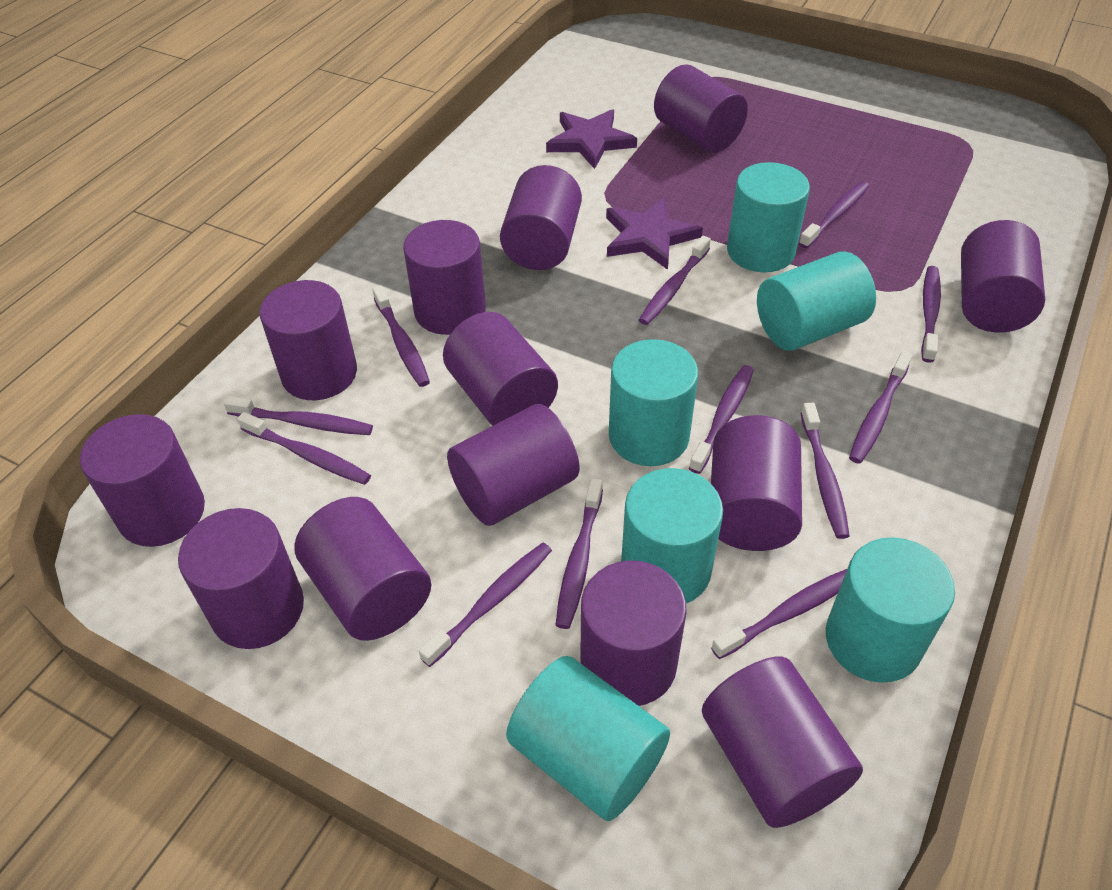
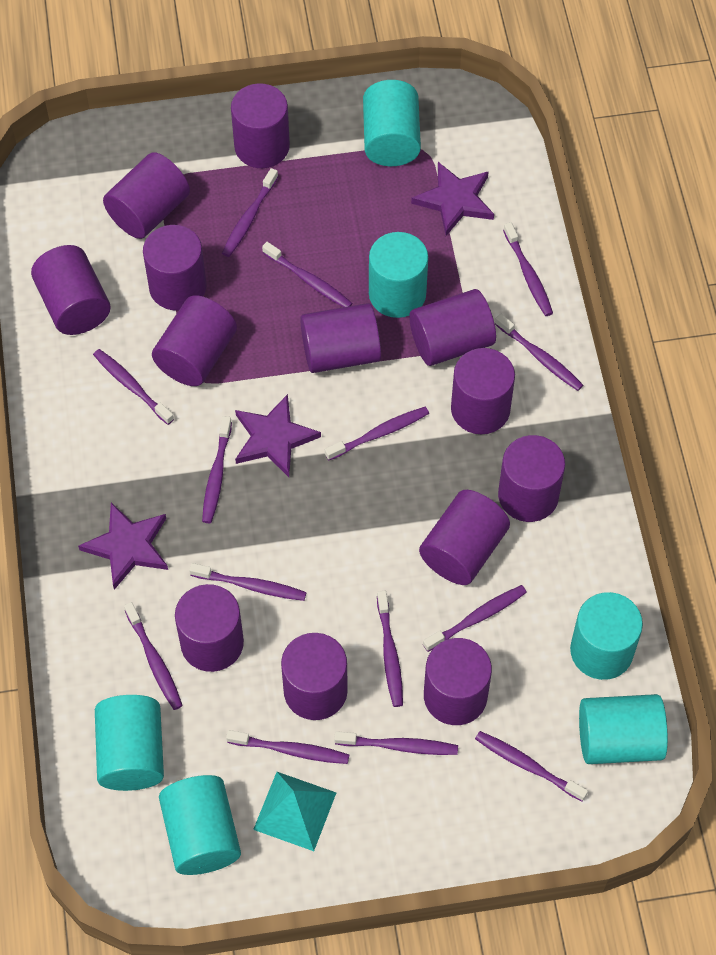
purple star: [546,109,637,169] [606,197,703,270] = 2 -> [78,503,168,590] [235,394,321,477] [411,162,494,236] = 3
purple toothbrush: [224,396,373,435] [237,412,371,485] [372,285,430,387] [419,543,552,667] [556,478,603,629] [639,236,711,325] [689,365,754,474] [711,569,847,659] [799,181,869,248] [801,403,849,539] [849,352,912,464] [921,266,941,363] = 12 -> [93,349,174,425] [124,602,183,710] [189,563,307,601] [202,416,232,523] [222,168,278,257] [226,730,349,764] [262,242,353,307] [325,407,429,460] [334,731,458,755] [377,591,403,707] [423,585,527,652] [475,731,588,802] [495,314,583,391] [503,222,553,316] = 14
turquoise pyramid: none = 0 -> [253,772,336,851] = 1

